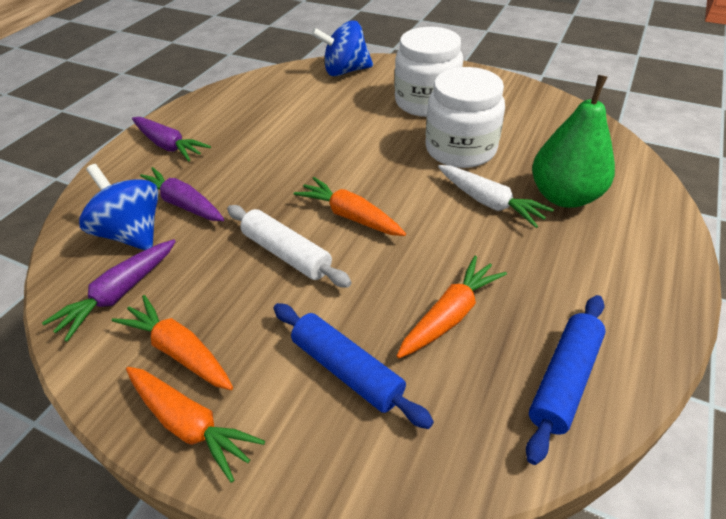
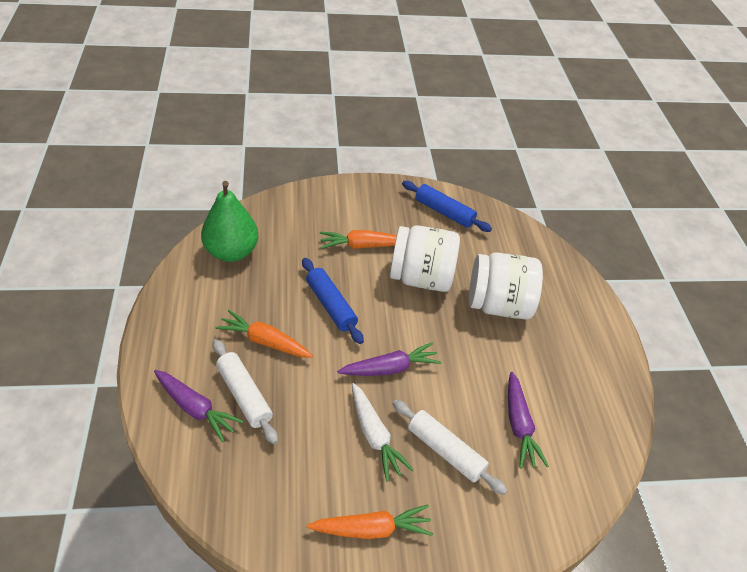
blue spinning top: [79,164,159,250] [311,20,373,76] = 2 -> none = 0
orange carrot: [112,295,233,390] [126,367,265,483] [294,177,406,236] [397,256,507,358] = 4 -> [215,310,313,358] [307,504,433,539] [320,230,397,249] = 3
white rolling pin: [227,205,352,288] = 1 -> [213,339,278,444] [393,400,507,495] = 2

